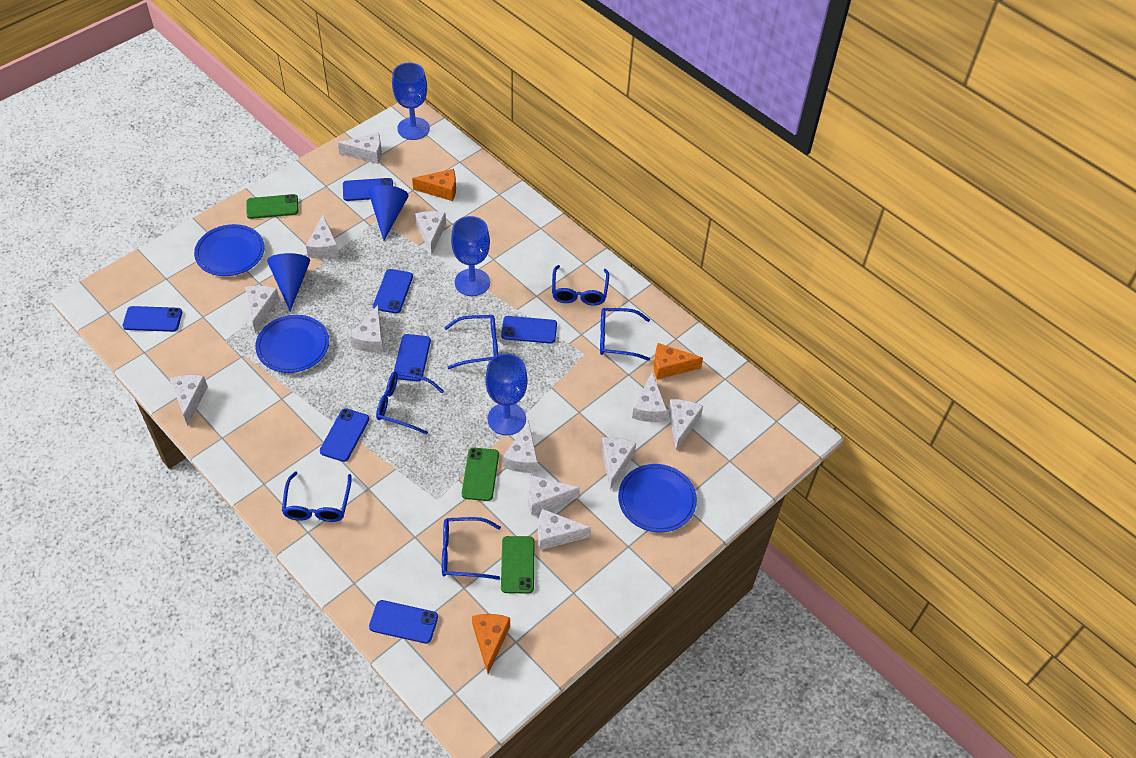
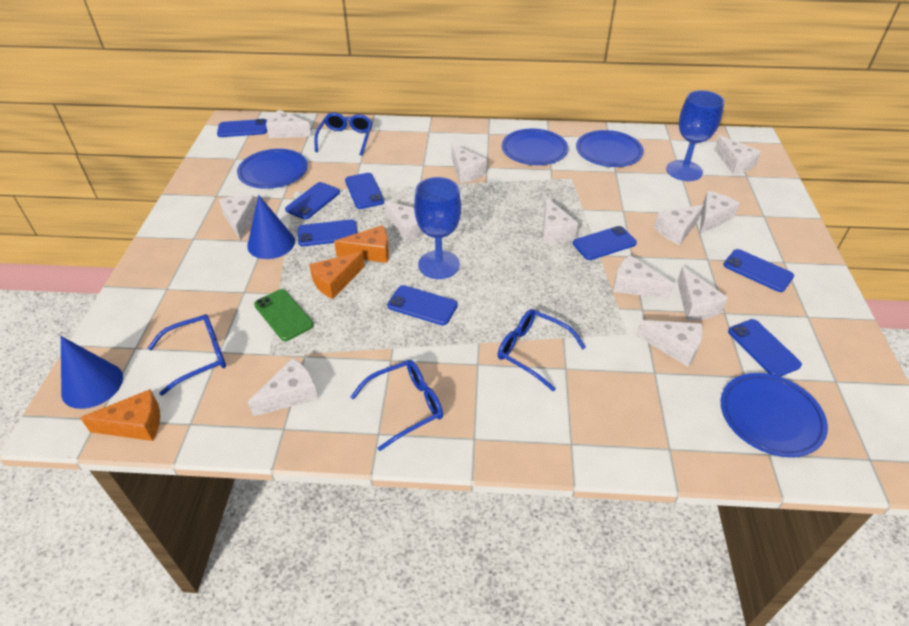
blue glasses: [282,471,352,522] [376,371,444,435] [442,517,501,580] [444,315,498,369] [552,265,609,306] [600,308,650,361] = 6 -> [148,314,226,396] [314,113,372,156] [351,360,443,451] [498,309,586,392] = 4
blue goblet: [392,63,430,140] [451,216,490,296] [485,353,528,435] = 3 -> [414,177,461,279] [666,90,724,181] = 2
blue phone: [123,306,182,332] [320,408,369,462] [343,178,393,201] [369,600,438,643] [373,269,413,314] [394,334,431,381] [501,316,557,344] = 7 -> [217,119,267,137] [285,182,340,219] [298,219,357,246] [345,173,384,209] [387,285,458,325] [573,226,637,260] [723,249,794,292] [728,319,802,377] = 8
blue plate: [194,224,265,276] [255,315,329,373] [618,464,697,532] = 3 -> [237,149,307,189] [502,129,568,165] [576,130,644,167] [721,373,828,457] = 4
green phone: [246,194,298,219] [462,448,499,501] [501,536,535,593] = 3 -> [254,289,314,341] = 1

